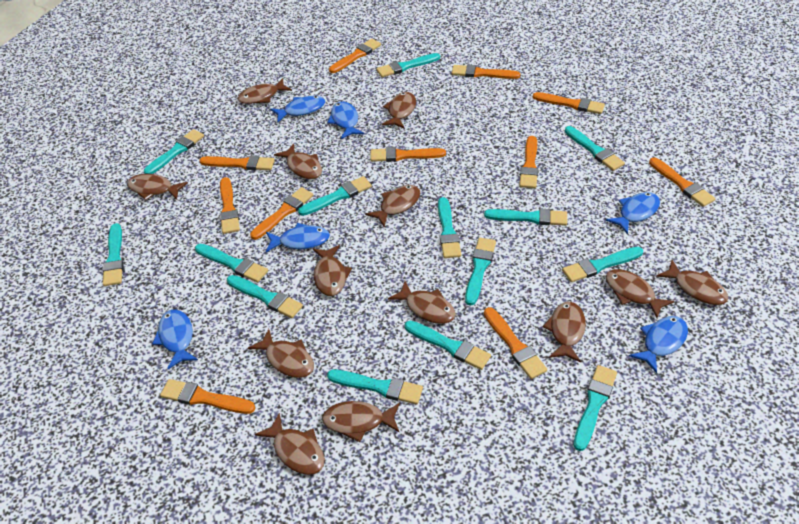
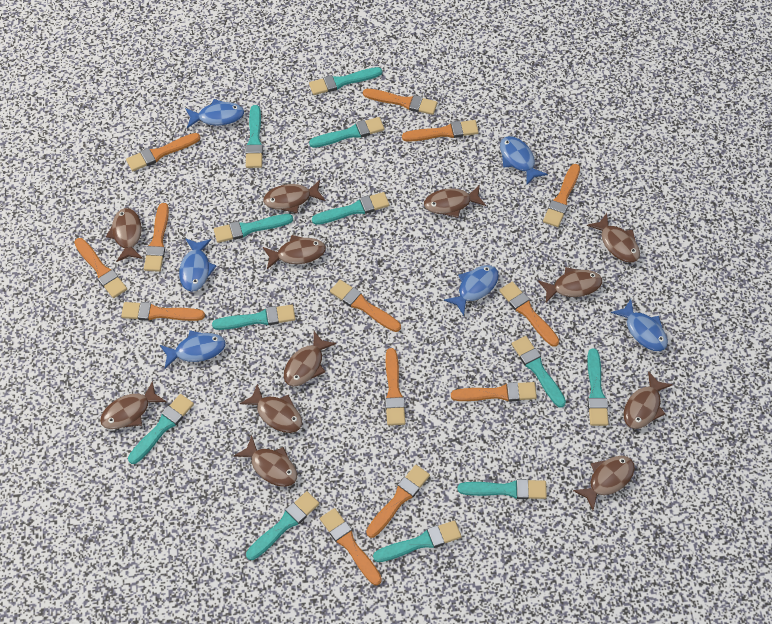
brown fish: [127,174,188,200] [238,78,292,104] [248,329,314,378] [255,413,325,475] [274,144,322,179] [313,245,352,296] [322,401,400,442] [365,185,420,227] [382,92,416,129] [388,281,456,324] [543,302,586,363] [606,269,675,318] [657,260,728,305] = 13 -> [100,381,166,429] [106,208,143,262] [234,436,297,487] [240,384,302,433] [263,180,325,213] [263,235,326,269] [284,331,336,386] [424,185,486,218] [538,267,602,303] [573,456,635,510] [587,213,640,263] [624,371,673,429] = 12
orange brush: [160,379,255,414] [199,156,275,170] [220,177,240,234] [250,187,313,240] [329,39,381,73] [370,147,446,162] [452,65,521,79] [484,307,547,379] [519,136,538,188] [533,92,605,114] [649,157,715,207] = 11 -> [74,238,127,298] [121,302,205,321] [126,133,200,171] [144,203,169,272] [320,508,382,585] [330,280,401,332] [363,89,437,115] [366,465,430,538] [385,348,405,426] [402,120,479,142] [451,382,537,401] [499,282,559,347] [543,164,580,227] = 13
turquoise brush: [103,223,123,286] [144,129,204,174] [195,244,268,282] [227,275,303,318] [298,176,372,216] [327,370,423,404] [376,53,440,77] [405,321,491,370] [438,197,461,258] [465,238,496,306] [484,209,567,226] [562,247,643,282] [565,126,625,171] [574,365,617,451] = 14 -> [128,394,194,464] [212,305,295,330] [214,214,293,243] [245,105,263,168] [246,491,319,560] [309,67,382,95] [309,117,384,148] [312,192,390,225] [373,520,461,562] [458,479,547,499] [511,336,566,408] [587,348,609,426] = 12

